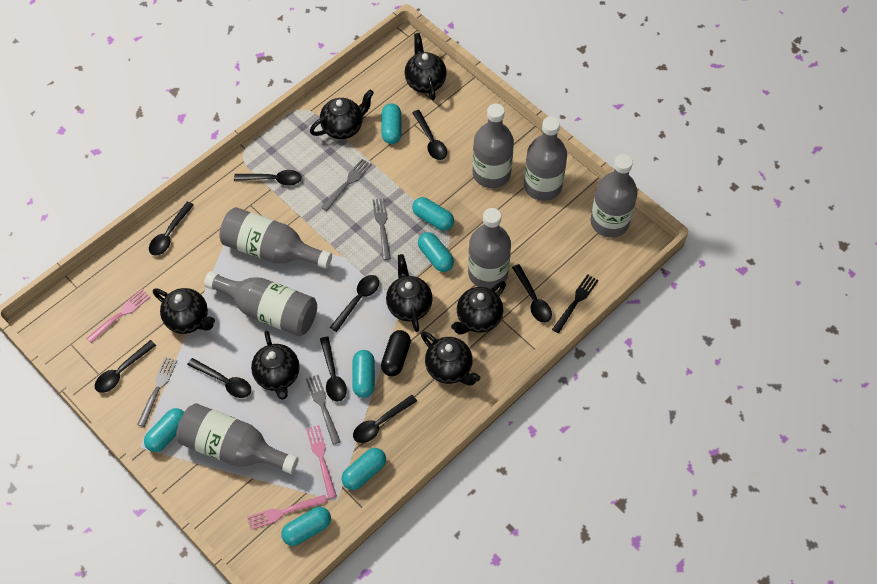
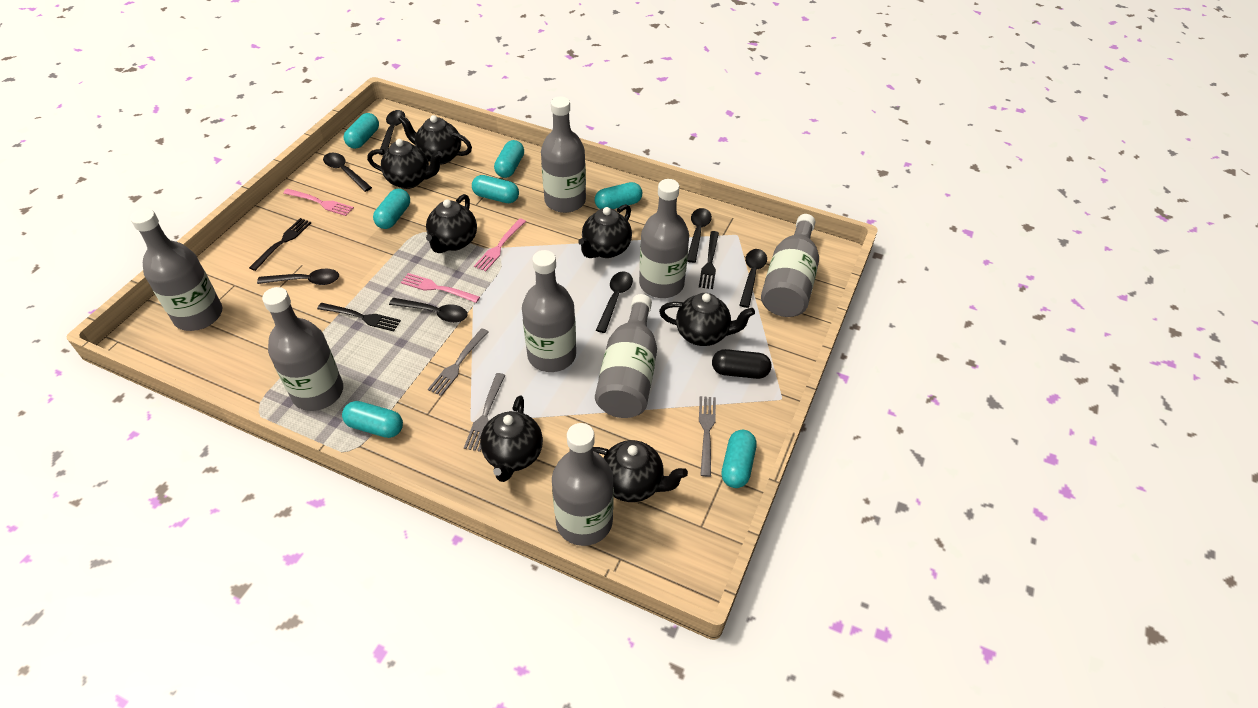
black fork: [552,274,599,333] = 1 -> [249,218,311,271] [317,303,401,331] [699,231,719,289] = 3
black spoon: [95,340,156,393] [149,202,194,256] [187,358,251,398] [234,170,302,186] [320,337,347,402] [330,275,379,332] [353,395,417,443] [412,110,447,160] [512,264,552,323] = 9 -> [257,269,339,285] [323,153,372,192] [380,110,405,155] [389,298,468,323] [596,271,633,333] [687,208,712,263] [740,249,767,308] = 7
grey bottle: [176,403,299,474] [204,271,317,336] [219,207,332,269] [468,208,511,289] [473,103,514,188] [524,117,567,201] [590,154,638,238] = 7 -> [130,208,222,331] [262,287,343,411] [522,250,576,372] [541,96,586,213] [552,423,614,546] [595,294,657,418] [639,179,689,298] [761,214,819,317] = 8
grey fork: [137,357,177,427] [306,375,341,445] [321,159,372,211] [373,198,391,260] = 4 -> [428,328,488,396] [464,373,505,452] [699,396,716,477] = 3

